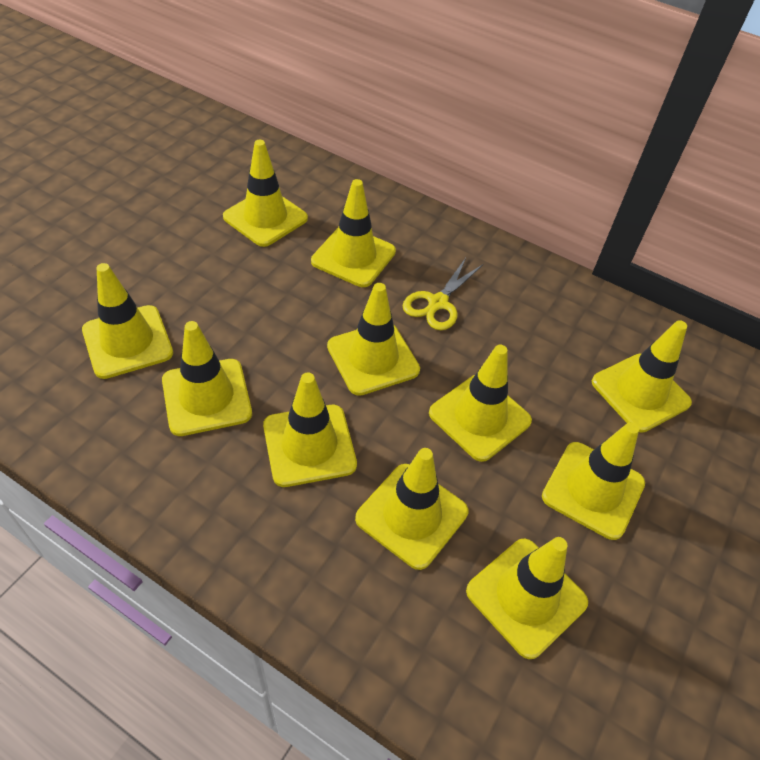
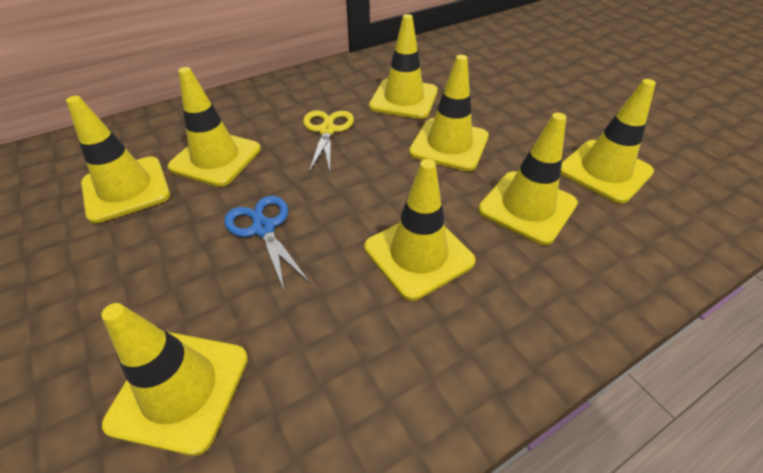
blue scissors: none = 0 -> [224,196,310,293] = 1
yellow traffic cone: [82,263,173,379] [162,321,252,436] [223,140,308,247] [263,373,357,487] [311,179,396,287] [327,283,420,396] [355,448,468,570] [429,345,532,462] [466,537,588,659] [542,422,645,540] [592,320,692,433] = 11 -> [66,96,170,223] [101,303,248,456] [167,67,261,187] [364,159,476,301] [369,14,438,119] [409,55,489,171] [478,113,578,245] [561,79,656,204] = 8

